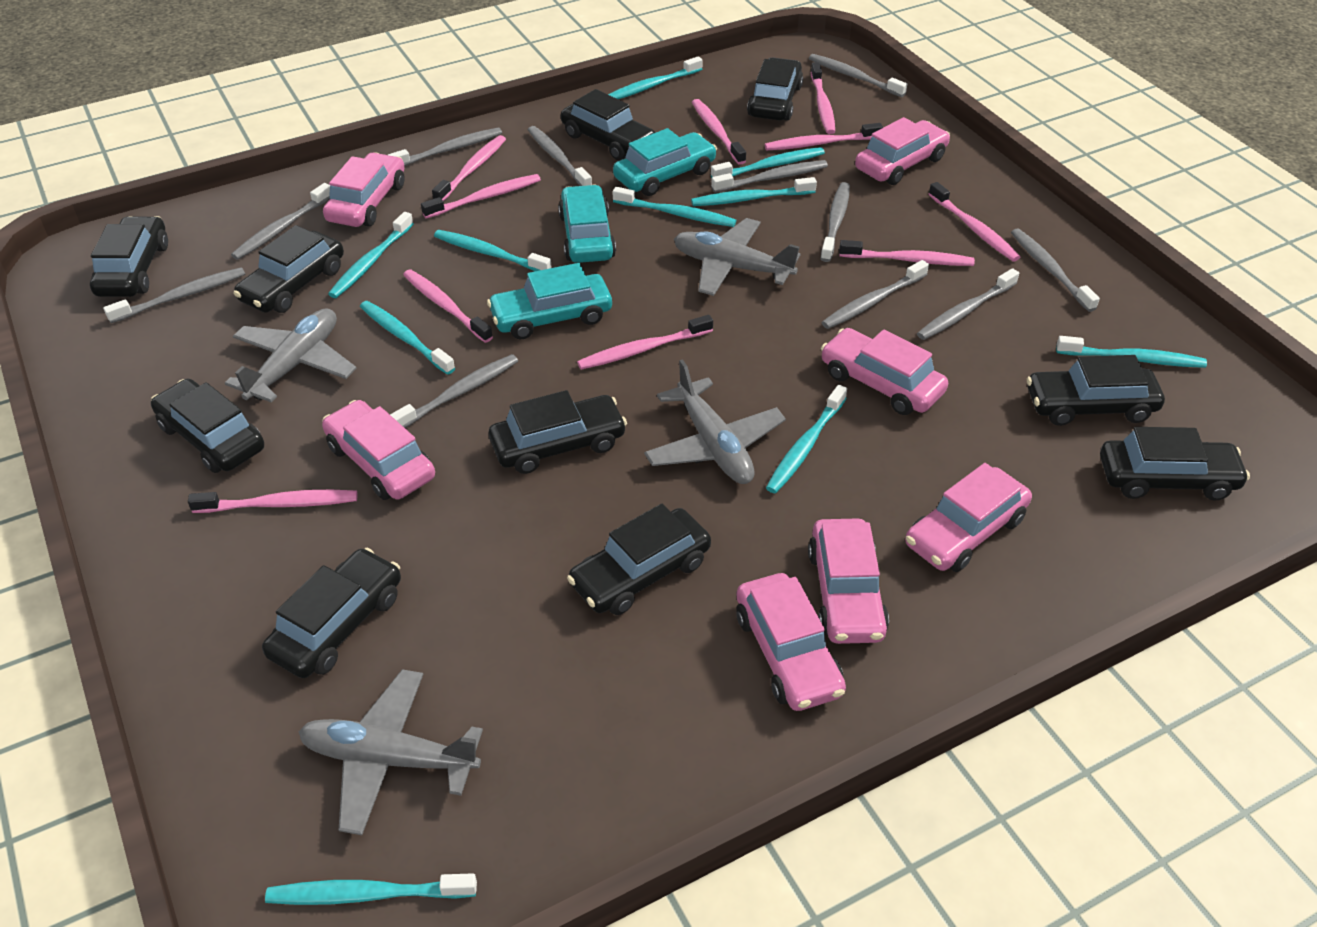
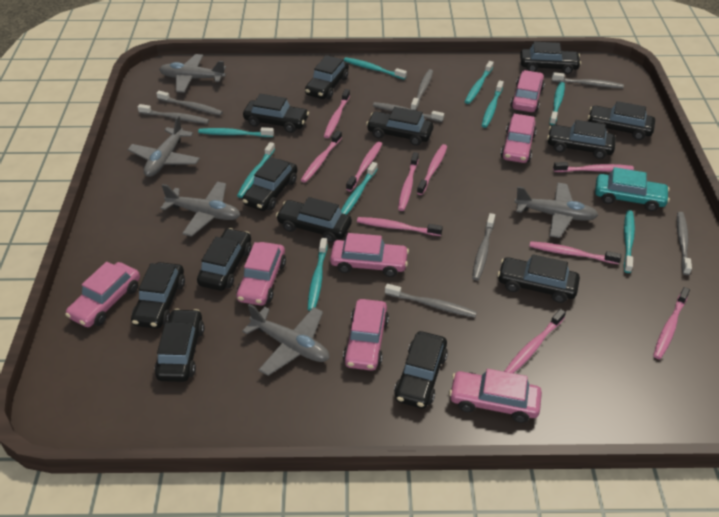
black car: [90,216,168,297] [151,379,264,473] [233,225,344,313] [262,548,401,678] [489,390,627,474] [561,89,655,161] [567,504,711,615] [747,57,803,121] [1027,355,1165,426] [1100,427,1250,500] = 10 -> [131,262,185,329] [155,309,204,382] [197,228,251,291] [242,157,297,211] [243,94,309,133] [276,197,352,243] [305,55,349,99] [366,107,433,146] [394,331,448,409] [498,254,580,303] [520,41,581,74] [547,120,616,159] [588,101,655,140] = 13
grey plane: [225,308,357,402] [299,669,483,835] [644,359,786,484] [674,218,800,296] = 4 -> [128,116,200,177] [159,54,226,93] [160,182,240,237] [242,304,329,376] [515,182,598,238] = 5
grey toothbrush: [103,267,245,323] [231,183,330,260] [388,128,502,166] [390,354,518,428] [528,126,592,186] [711,160,828,193] [809,54,907,97] [820,182,850,262] [821,260,929,329] [917,268,1019,340] [1011,228,1100,312] = 11 -> [138,104,209,124] [156,91,223,115] [373,102,444,122] [385,284,477,318] [411,69,433,110] [472,213,495,280] [552,72,624,88] [677,212,692,275] = 8
turquoise car: [487,263,612,339] [558,185,616,263] [613,128,717,196] = 3 -> [595,167,670,211] = 1
turquoise toothbrush: [265,873,477,905] [328,212,414,298] [360,301,455,375] [434,230,551,271] [608,56,703,99] [613,187,736,227] [691,177,817,206] [711,147,825,178] [766,385,847,494] [1056,336,1207,368] = 10 -> [198,127,274,137] [237,142,275,198] [308,238,328,311] [341,162,377,215] [344,57,407,80] [465,61,494,104] [482,81,504,128] [550,82,565,125] [624,210,635,273] = 9

